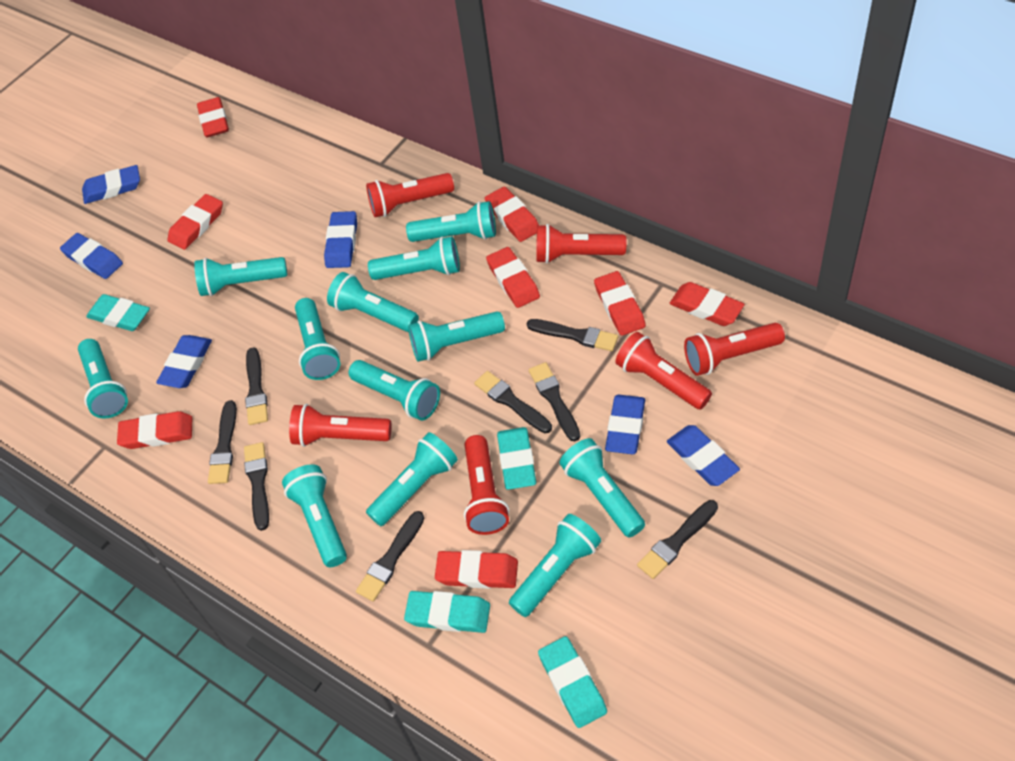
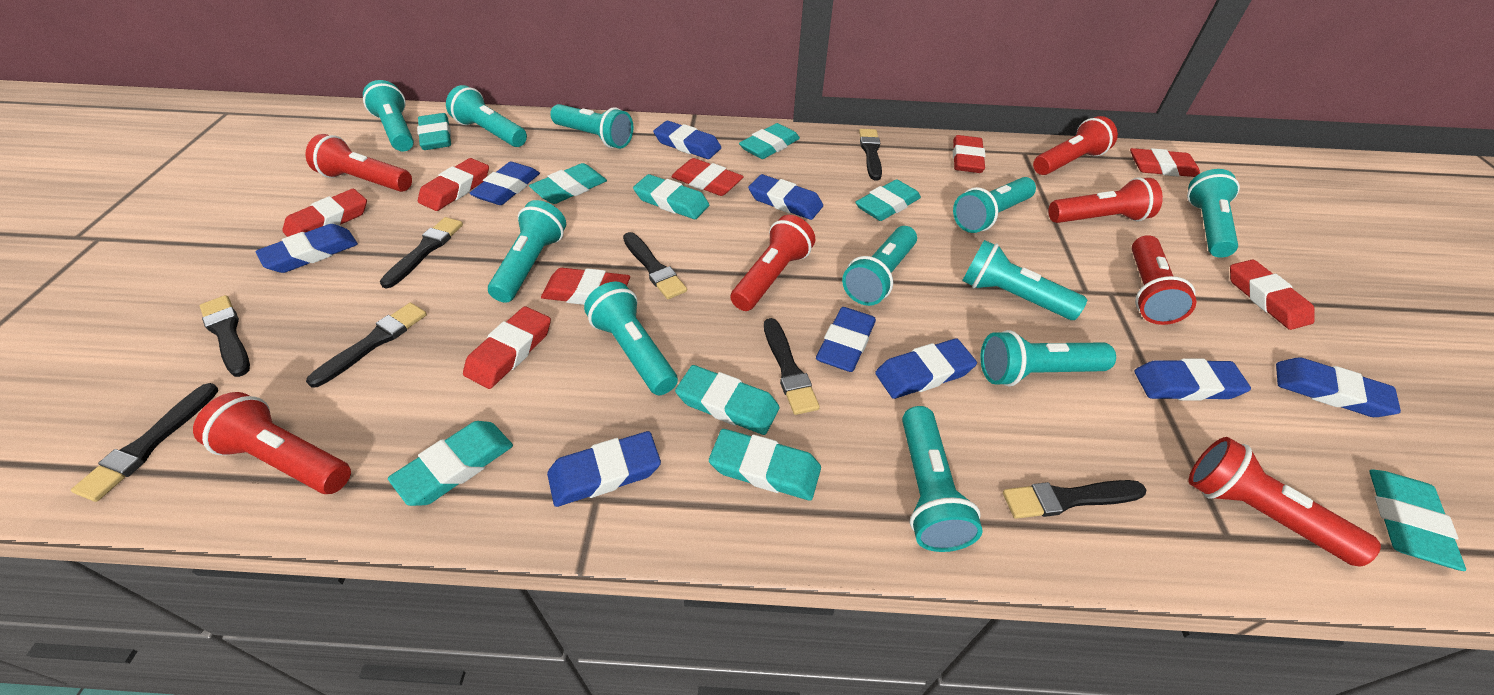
blue eraser: [60,233,123,279] [82,165,140,204] [156,335,212,388] [324,211,357,268] [605,395,645,454] [667,425,740,486] = 6 -> [256,224,358,273] [470,162,540,205] [547,431,661,507] [653,121,721,159] [748,174,823,220] [816,307,876,372] [875,339,977,399] [1134,358,1251,401] [1276,357,1401,417] = 9
red flashlight: [289,404,391,447] [366,173,454,217] [464,435,509,535] [536,224,626,263] [615,332,712,410] [684,323,785,376] = 6 -> [193,392,351,494] [306,134,412,192] [730,215,815,311] [1033,116,1118,175] [1048,177,1163,223] [1132,235,1196,325] [1189,437,1381,567] = 7
turquoise eraser: [86,294,150,331] [404,591,490,633] [497,427,536,490] [538,636,607,728] = 4 -> [388,421,513,506] [417,113,451,150] [529,163,607,204] [633,174,709,219] [675,365,780,435] [709,429,821,501] [739,123,800,159] [855,179,921,221] [1369,469,1466,571] = 9
turquoise flashlight: [78,339,128,418] [194,257,287,296] [282,464,347,567] [295,298,340,380] [327,272,419,332] [349,360,440,421] [366,432,458,526] [368,236,460,280] [406,201,496,242] [408,312,505,362] [509,514,601,617] [559,438,645,538] = 12 -> [363,80,414,151] [446,85,527,147] [488,200,566,303] [550,104,633,149] [584,281,678,395] [842,226,917,306] [902,406,983,552] [953,177,1036,233] [962,240,1087,320] [981,330,1116,386] [1187,169,1240,258] = 11

